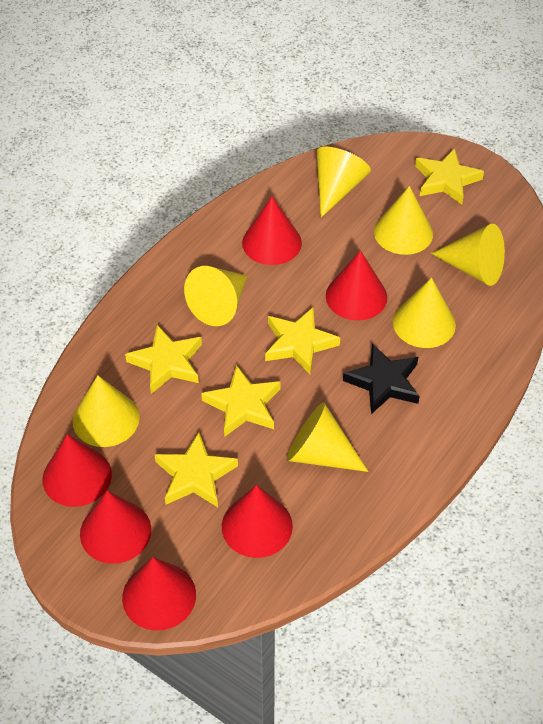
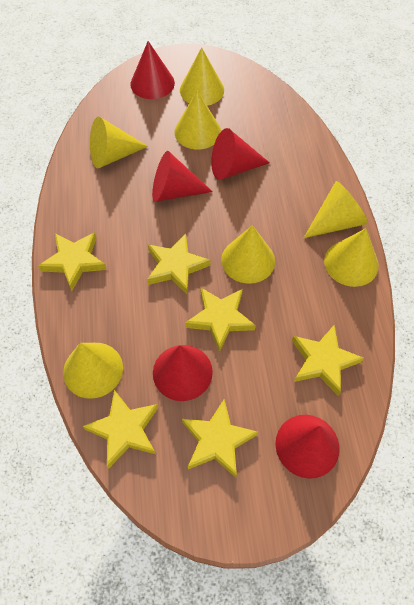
black star: [343,343,420,414] = 1 -> none = 0
red cone: [43,434,112,507] [80,491,151,564] [122,557,196,631] [222,485,293,558] [242,196,302,265] [326,250,387,321] = 6 -> [131,41,175,99] [152,151,213,202] [153,345,213,401] [211,128,270,180] [275,415,340,479] = 5
yellow star: [125,325,202,394] [155,432,238,507] [201,365,280,437] [265,307,340,375] [415,148,484,204] = 5 -> [38,232,107,291] [83,390,158,469] [147,234,211,294] [182,399,258,478] [185,287,256,352] [292,325,364,396] = 6

